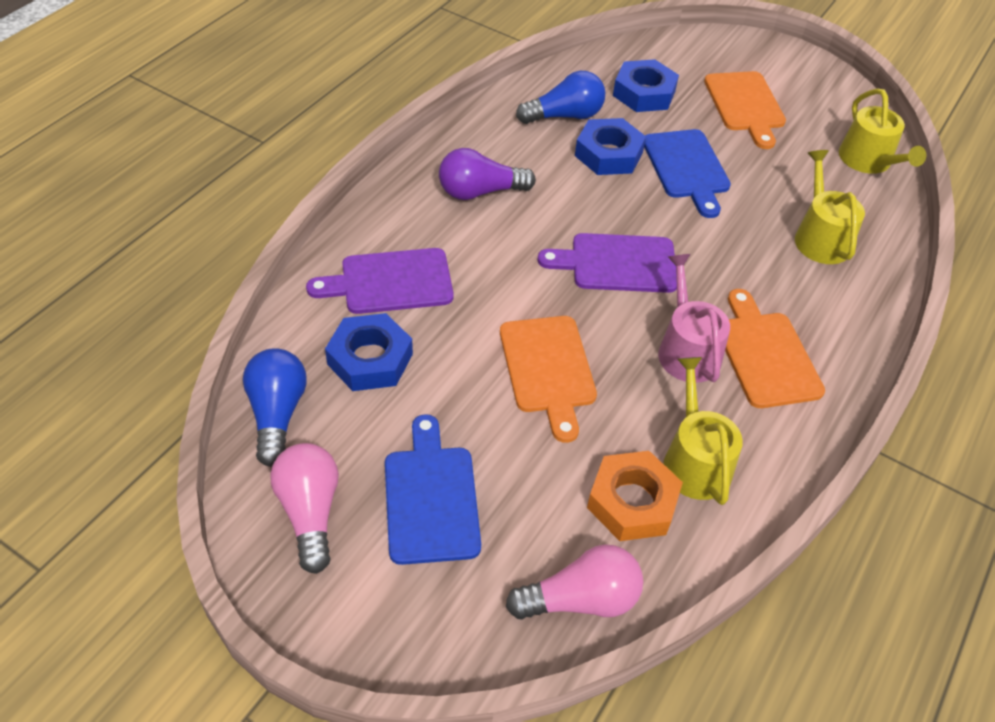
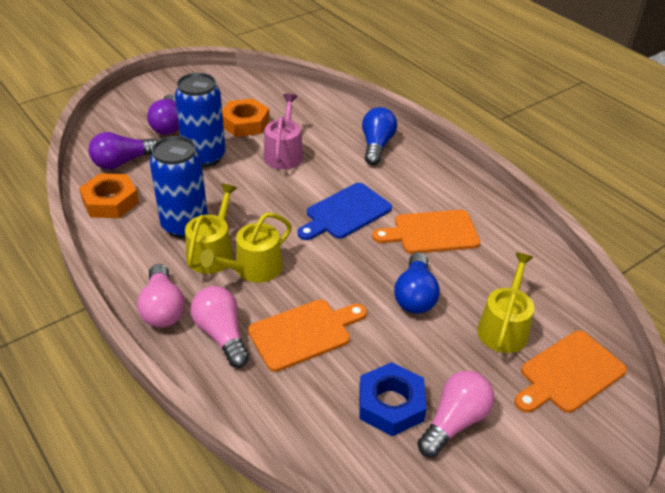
blue can: none = 0 -> [150,136,208,238] [175,73,226,167] = 2
blue cutting board: [385,414,481,565] [644,129,731,218] = 2 -> [297,183,392,240] = 1
blue nut: [325,313,413,391] [575,118,646,175] [613,59,679,112] = 3 -> [359,362,427,436] = 1
orange nut: [587,451,683,541] = 1 -> [79,173,139,218] [222,98,270,137] = 2
pink light bulb: [270,443,339,574] [506,544,643,620] = 2 -> [137,264,185,328] [190,286,250,368] [417,371,494,457] = 3
purple cutting board: [306,248,454,314] [537,233,677,293] = 2 -> none = 0
purple light bulb: [439,148,536,200] = 1 -> [88,132,158,169] [147,94,179,135] = 2

